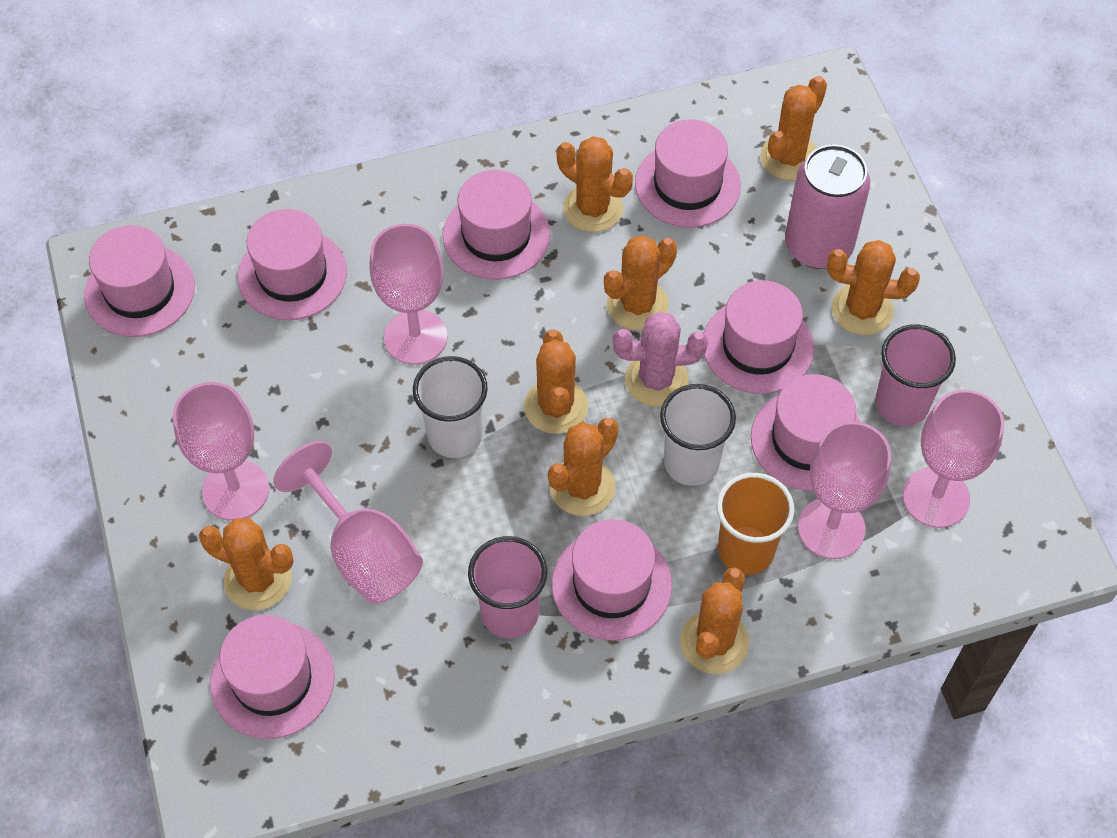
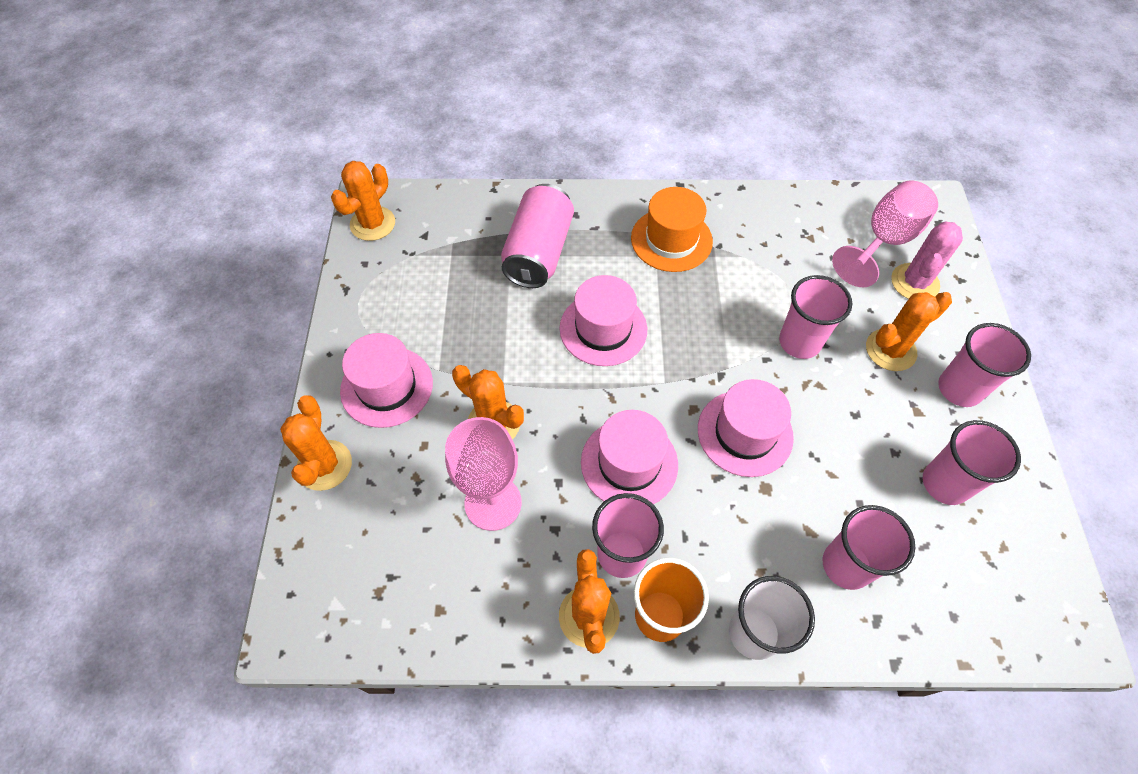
orange cactus: [199,518,294,610] [524,329,588,434] [548,418,619,516] [557,136,633,232] [604,235,677,331] [680,567,749,674] [760,76,827,181] [827,240,920,335] = 8 -> [280,395,352,491] [331,161,395,241] [452,365,524,439] [559,549,620,654] [866,292,952,371] = 5
orange hat: none = 0 -> [631,187,713,272] = 1
pink cup: [468,536,547,639] [875,324,956,426] = 2 -> [592,493,664,578] [779,275,852,359] [823,505,915,590] [923,420,1021,505] [938,323,1031,407] = 5
pink goblet: [173,382,269,520] [273,441,423,604] [369,224,447,365] [798,421,891,559] [903,390,1004,528] = 5 -> [445,417,522,531] [832,180,938,287] = 2
pink hat: [84,225,195,337] [210,615,335,739] [238,209,347,320] [443,170,550,280] [552,519,672,640] [635,119,741,228] [704,280,814,394] [751,374,861,491] = 8 -> [340,333,433,428] [559,275,647,366] [581,410,678,504] [698,379,794,477] = 4
white cup: [413,356,488,458] [660,384,736,486] = 2 -> [729,576,815,660] = 1

